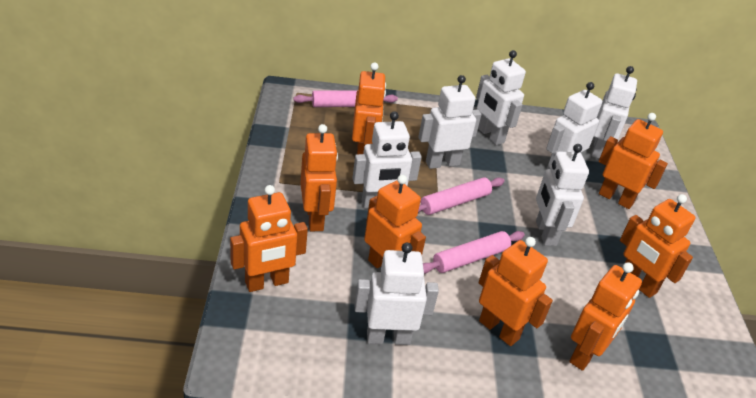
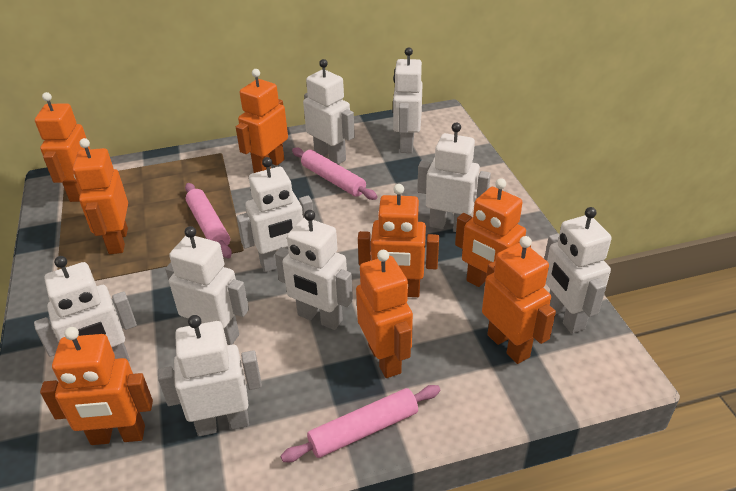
white robot: [352,111,422,209] [355,243,439,345] [418,75,481,169] [476,50,526,145] [536,144,589,246] [546,82,602,167] [591,66,637,159] = 7 -> [34,256,137,361] [158,315,262,436] [165,226,249,345] [237,157,314,272] [275,210,353,330] [303,59,355,165] [393,47,423,153] [417,122,491,232] [544,207,612,334] = 9

